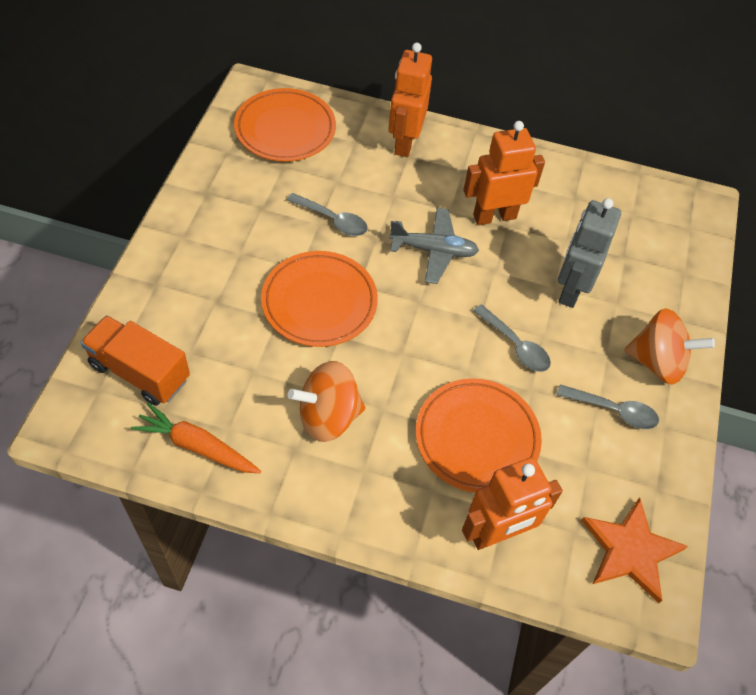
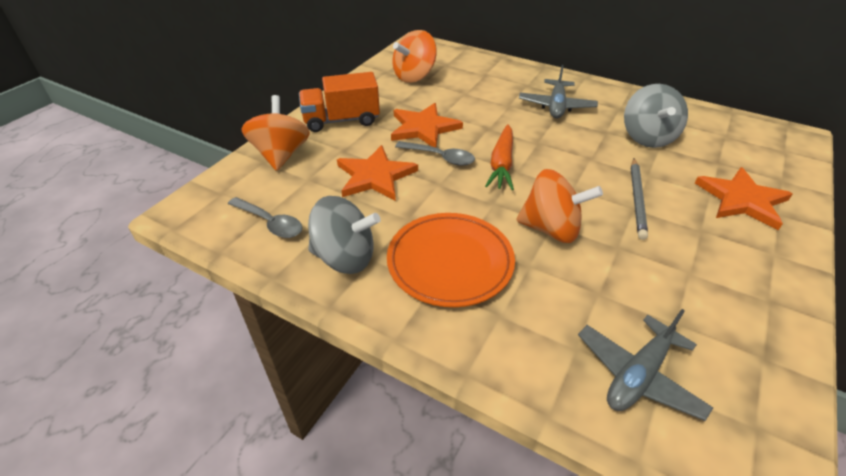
grey pencil: none = 0 -> [631,158,648,240] = 1
grey plane: [389,208,479,284] = 1 -> [519,65,598,118] [578,309,713,421] = 2
grey robot: [558,198,621,308] = 1 -> none = 0
grey spinning top: none = 0 -> [308,196,381,274] [624,84,688,148] = 2
grey spoon: [287,193,368,236] [473,304,551,372] [557,384,659,429] = 3 -> [228,197,303,238] [395,141,475,166] = 2
orange plate: [234,88,336,161] [261,251,378,347] [416,378,542,493] = 3 -> [387,213,515,307] = 1
orange robot: [389,43,432,157] [462,457,563,550] [463,121,545,225] = 3 -> none = 0
orange spinning top: [288,361,366,442] [624,308,715,385] = 2 -> [242,95,310,171] [393,30,437,83] [516,169,603,243] = 3
orange star: [581,497,688,603] = 1 -> [337,145,418,201] [391,103,463,147] [695,167,792,230] = 3

